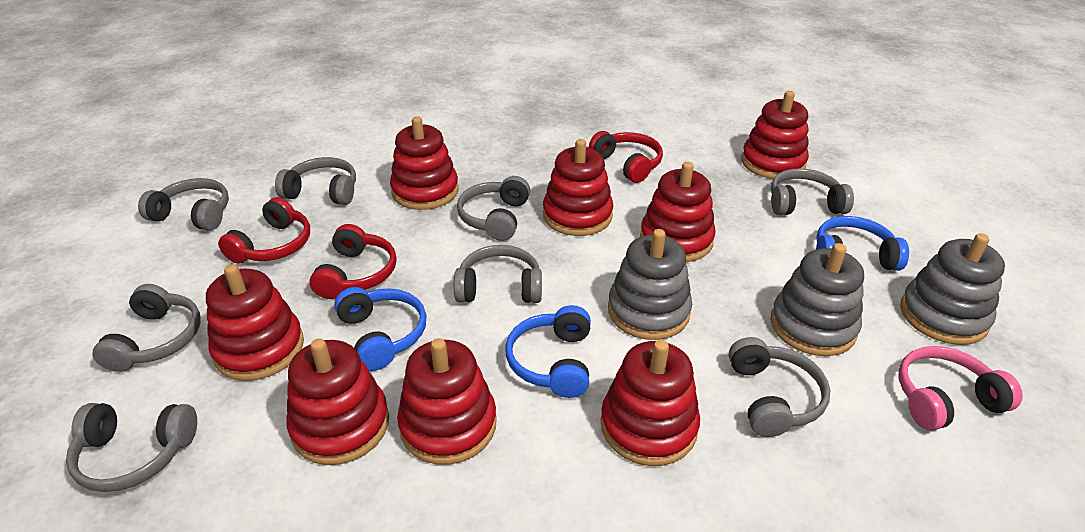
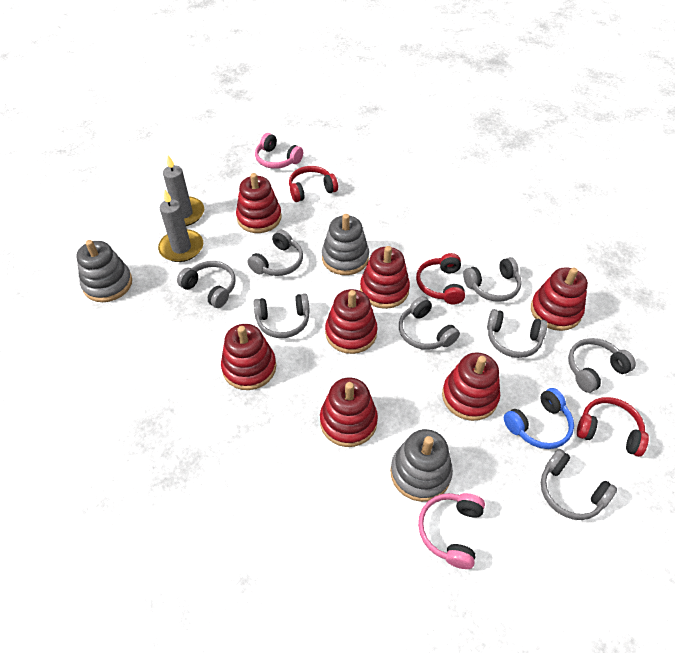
blue headphones: [334,287,426,371] [505,305,591,398] [816,216,909,271] = 3 -> [504,388,574,449] = 1
grey candle: none = 0 -> [158,190,203,262] [163,155,204,226] = 2
pink headphones: [898,346,1023,430] = 1 -> [255,133,303,169] [418,493,485,569] = 2
red stacking toy: [206,264,304,381] [286,338,389,465] [390,116,459,210] [397,338,497,465] [543,139,613,236] [601,340,700,466] [640,162,715,262] [741,91,809,179] = 8 -> [221,324,276,390] [236,173,282,233] [320,377,378,447] [325,289,378,354] [360,246,410,309] [442,352,500,421] [531,267,588,331] = 7

